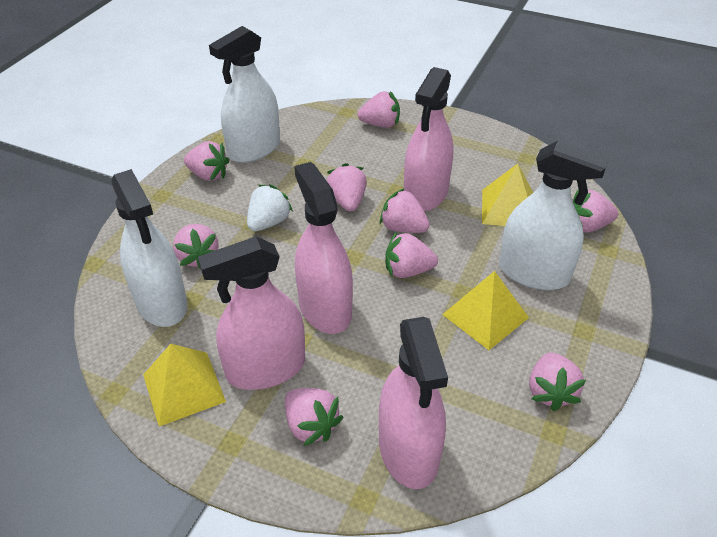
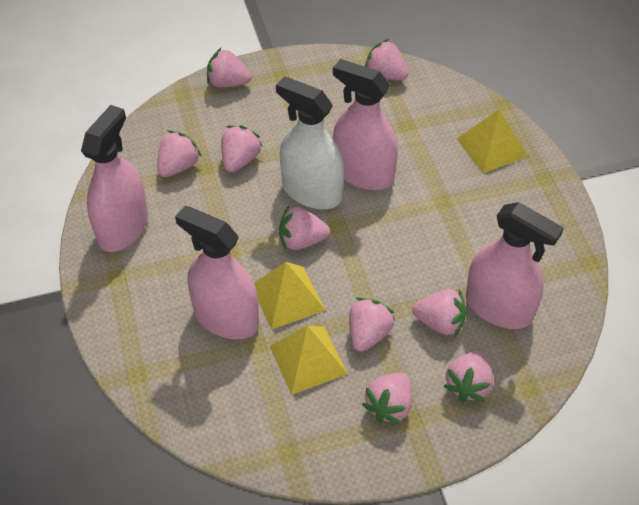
white spray bottle: [112,169,188,327] [209,26,280,163] [499,141,609,290] = 3 -> [276,76,344,209] = 1
white strawberry: [247,185,293,231] = 1 -> none = 0

